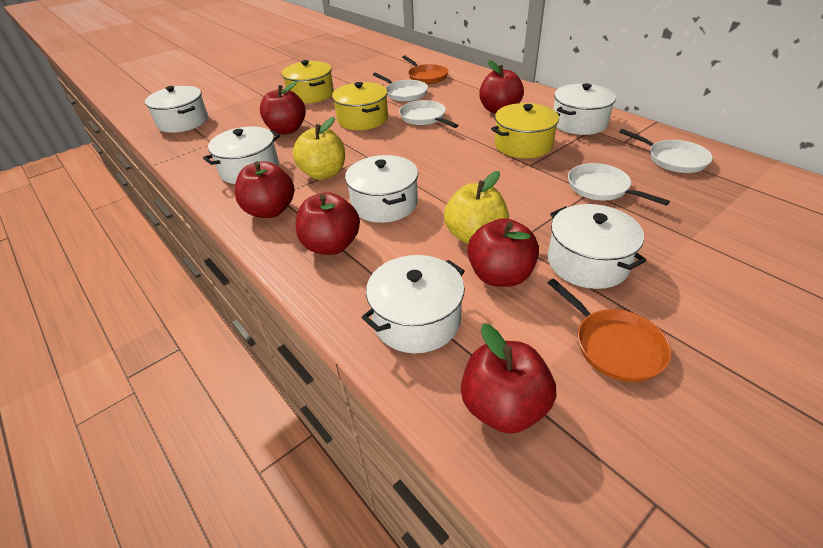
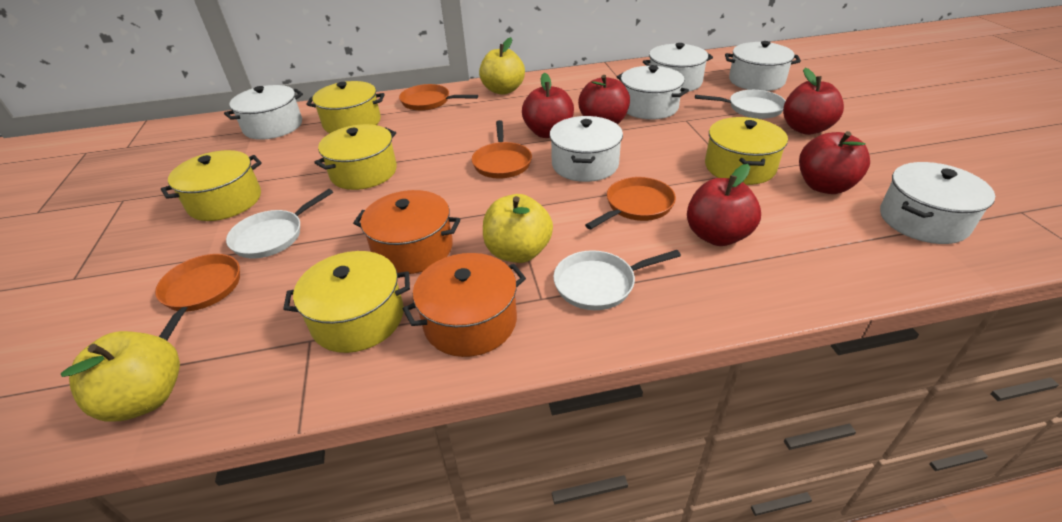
orange pan: [402,56,448,84] [548,279,671,382] = 2 -> [155,254,240,340] [399,84,478,111] [472,120,532,179] [585,177,676,229] = 4
orange pot: none = 0 -> [353,190,460,274] [403,253,526,357] = 2
red apple: [235,161,294,218] [260,81,306,134] [296,192,360,255] [461,323,556,434] [467,218,539,287] [479,60,524,114] = 6 -> [522,73,574,138] [578,75,630,124] [687,164,761,246] [783,68,844,135] [799,131,870,194] = 5
white pan: [373,73,428,102] [399,100,459,128] [568,163,670,205] [619,129,713,173] = 4 -> [226,189,333,258] [553,250,681,310] [695,90,786,119] = 3
yellow apple: [293,117,345,180] [444,171,509,244] = 2 -> [61,331,180,422] [479,37,525,95] [483,194,553,263] = 3
yellow pot: [281,60,334,104] [332,82,388,130] [491,103,560,158] = 3 -> [161,150,262,221] [283,251,410,353] [306,81,384,133] [314,124,397,190] [705,117,788,185] = 5

